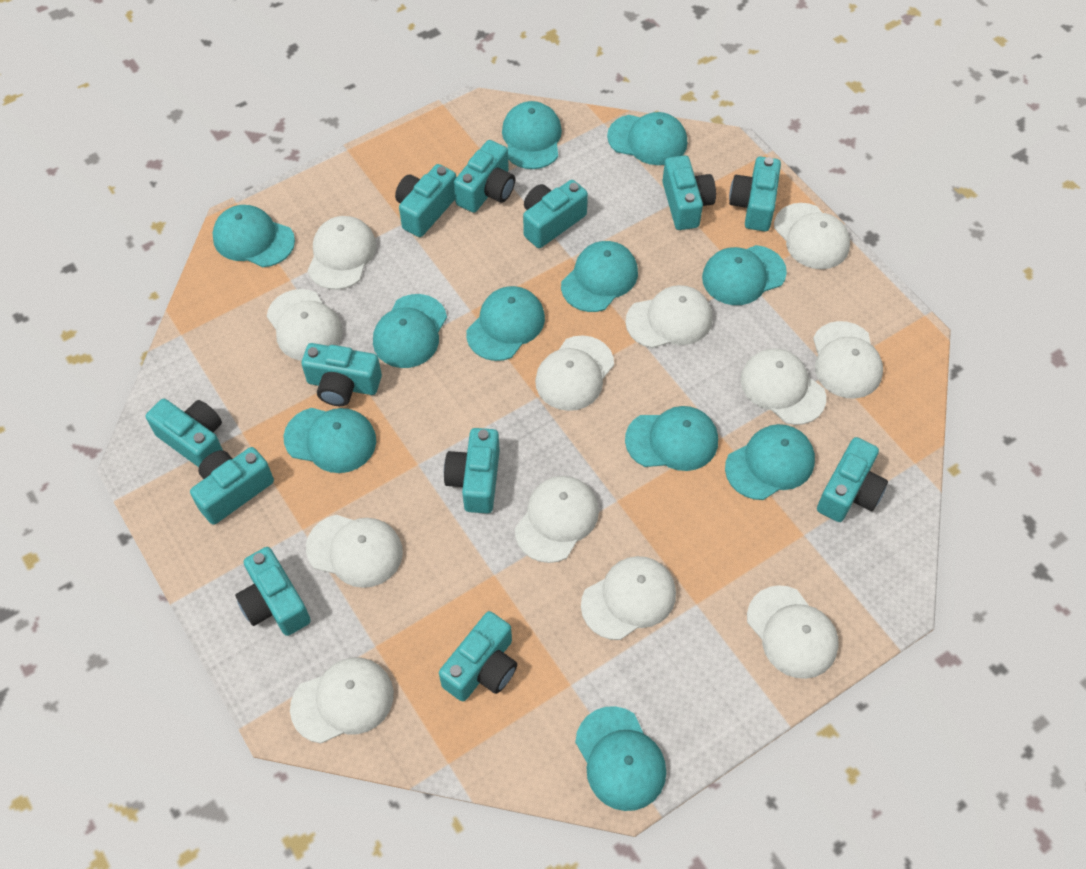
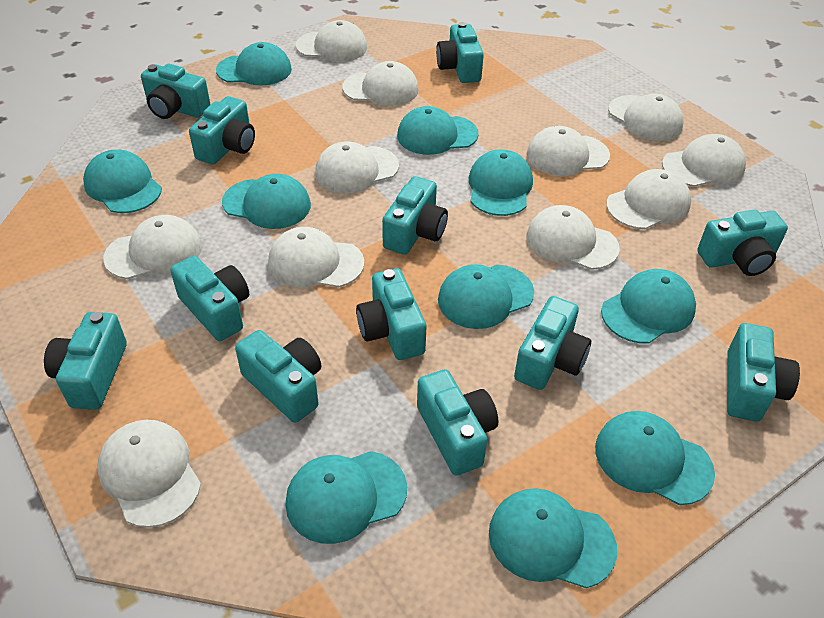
turquoise cap: [213,205,295,267] [284,408,376,473] [373,294,447,368] [466,286,545,361] [502,101,562,169] [561,241,638,312] [575,706,666,811] [607,112,687,165] [625,406,718,471] [702,245,787,305] [725,424,815,500] = 11 -> [83,150,162,213] [216,42,292,86] [222,174,311,229] [286,451,407,544] [397,106,479,155] [438,264,534,329] [469,149,533,216] [489,488,617,588] [595,411,715,505] [601,269,696,344] = 10
white cap: [267,289,343,361] [290,658,394,743] [306,515,403,588] [307,216,377,290] [515,476,599,563] [535,335,614,411] [581,556,676,640] [625,285,712,348] [740,348,826,425] [747,585,839,679] [774,203,850,269] [813,321,883,399] = 12 -> [97,420,201,528] [103,215,202,279] [268,227,364,287] [296,20,367,61] [315,142,399,193] [342,61,419,106] [526,205,620,270] [527,126,610,176] [606,169,691,229] [608,94,684,141] [662,134,746,187] = 11

